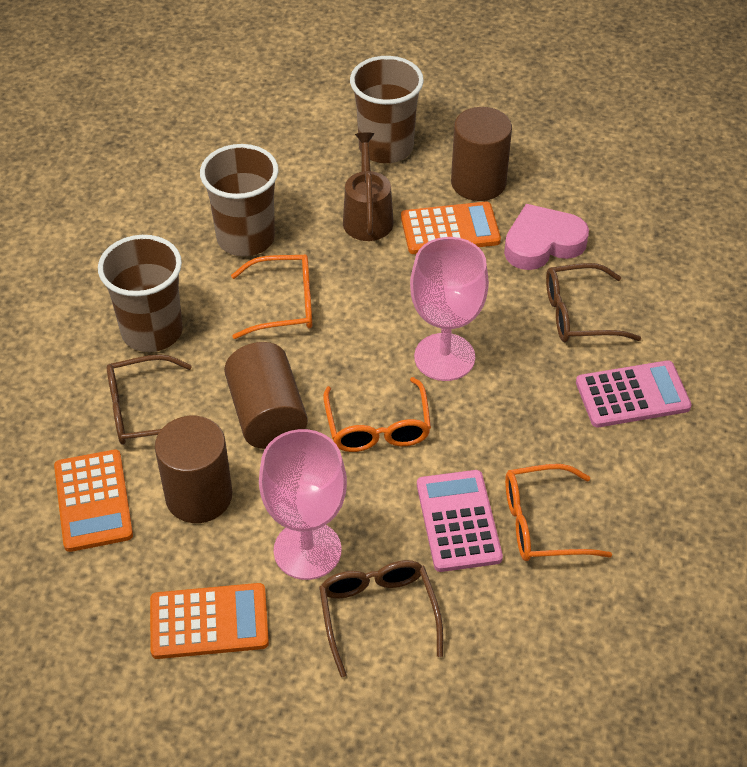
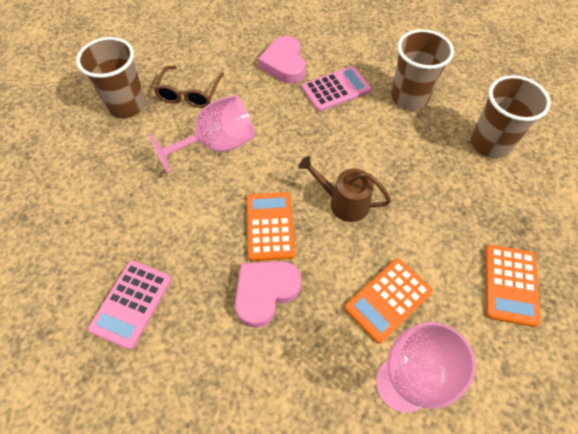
brown cylinder: [155,416,232,523] [224,342,308,449] [451,107,512,201] = 3 -> none = 0
brown glasses: [107,354,192,445] [319,560,443,677] [546,263,641,342] = 3 -> [154,65,224,108] = 1
orange glasses: [231,254,312,339] [323,377,431,452] [505,464,612,561] = 3 -> none = 0
pink heart: [504,204,589,270] = 1 -> [235,261,302,328] [258,36,306,83] = 2

